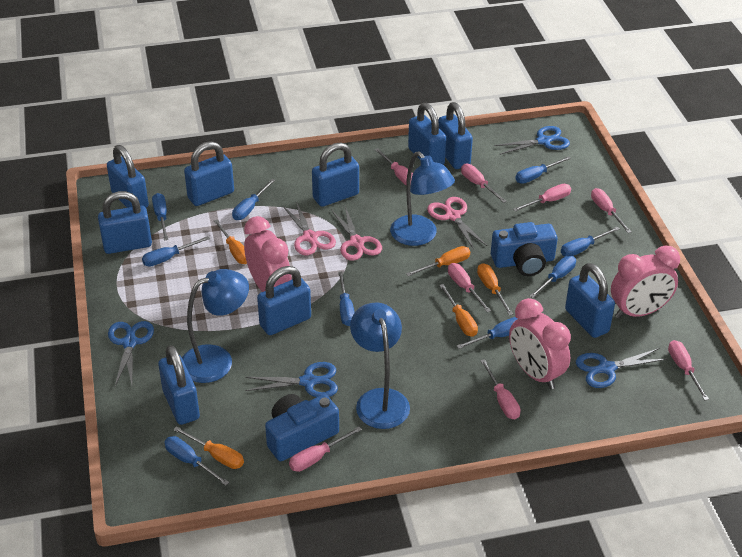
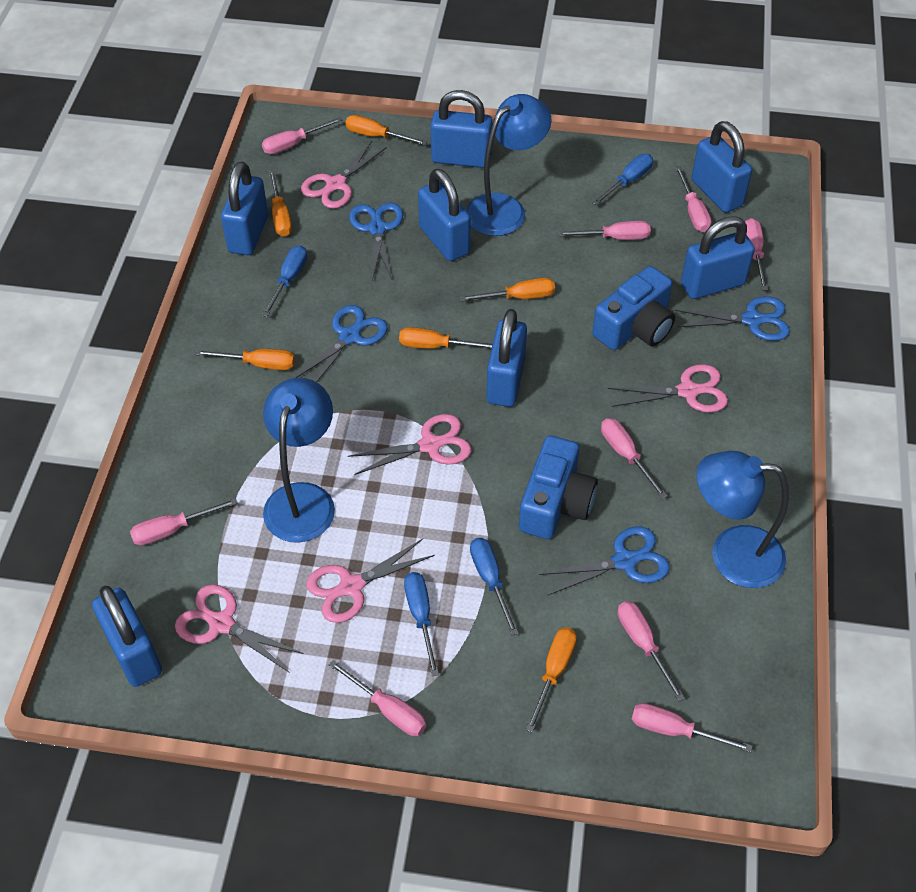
blue padlock: [98,191,152,254] [107,145,149,208] [158,345,200,425] [184,141,234,206] [257,266,311,335] [312,142,359,207] [408,103,446,165] [438,102,473,169] [565,263,615,338] = 9 -> [92,586,162,687] [221,161,268,255] [418,169,471,261] [431,90,493,168] [486,309,527,407] [681,216,755,299] [692,121,752,213] = 7
blue screwdriver: [142,236,210,267] [152,193,168,241] [164,436,229,486] [232,179,275,220] [338,271,355,326] [457,317,518,349] [515,156,571,184] [530,255,576,298] [561,227,620,256] = 9 -> [262,246,307,317] [404,572,439,676] [470,538,519,636] [592,154,653,206] = 4
orange screwdriver: [173,426,244,469] [214,219,247,264] [406,246,470,276] [439,284,478,337] [477,263,513,316] = 5 -> [195,349,295,370] [269,170,292,236] [345,115,427,145] [399,327,493,349] [460,278,555,301] [526,627,577,733] = 6
pink clock: [244,216,292,292] [509,298,571,390] [611,245,680,319] = 3 -> none = 0
pink scissors: [283,201,336,255] [331,206,382,261] [427,197,487,249] = 3 -> [175,584,304,673] [301,141,387,209] [306,539,435,623] [348,414,471,475] [608,364,728,413] = 5
pink screwdriver: [289,427,362,472] [375,148,413,185] [448,263,491,312] [461,164,507,203] [480,359,520,419] [513,184,571,212] [591,188,631,233] [668,340,709,400] = 8 -> [130,498,238,545] [262,117,342,154] [329,660,426,736] [558,221,651,240] [601,418,667,499] [617,601,685,702] [632,703,753,752] [675,166,712,232] [745,218,768,290] = 9

